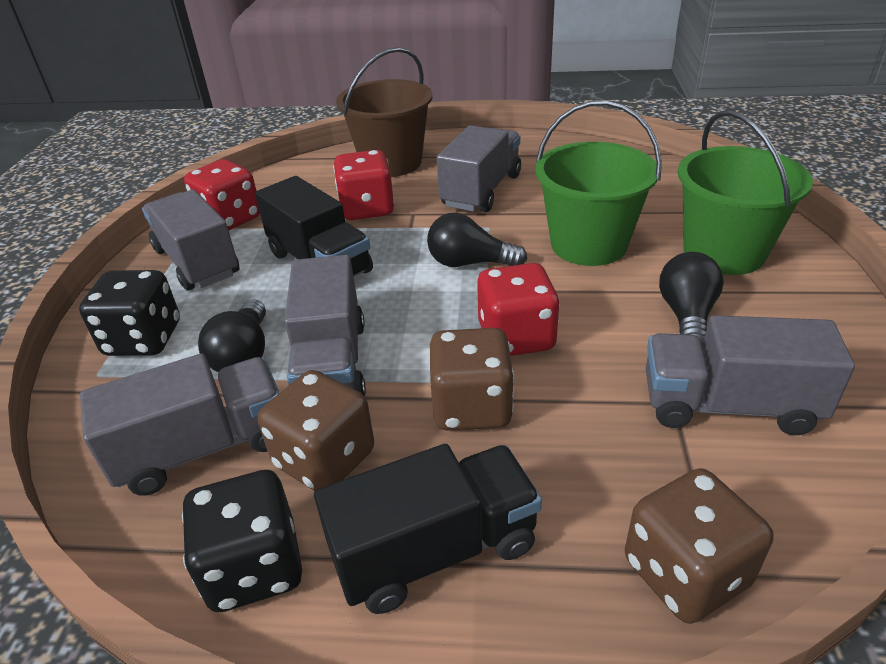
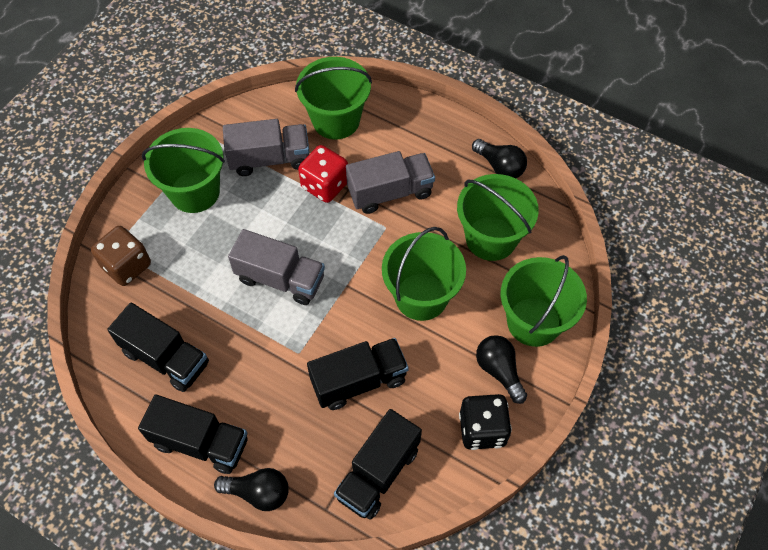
black dice: [79,270,180,356] [182,470,302,612] = 2 -> [459,394,512,450] = 1
black truck: [255,176,373,277] [314,444,542,614] = 2 -> [107,303,209,392] [138,394,248,474] [307,338,409,410] [334,409,422,520] = 4
brown bucket: [336,47,432,177] = 1 -> none = 0
brown dice: [258,370,374,491] [430,328,514,430] [625,468,774,624] = 3 -> [91,226,151,286] = 1
green bucket: [535,100,662,266] [677,110,813,275] = 2 -> [142,128,225,213] [295,57,372,140] [382,227,466,321] [457,174,539,261] [501,255,587,347] = 5
grey truck: [80,353,279,496] [142,189,239,291] [284,255,366,397] [437,125,521,212] [645,315,855,435] = 5 -> [223,119,310,176] [228,229,325,305] [346,151,435,214] = 3
red dice: [184,159,260,230] [333,150,395,220] [477,263,560,356] = 3 -> [298,145,348,203] = 1

